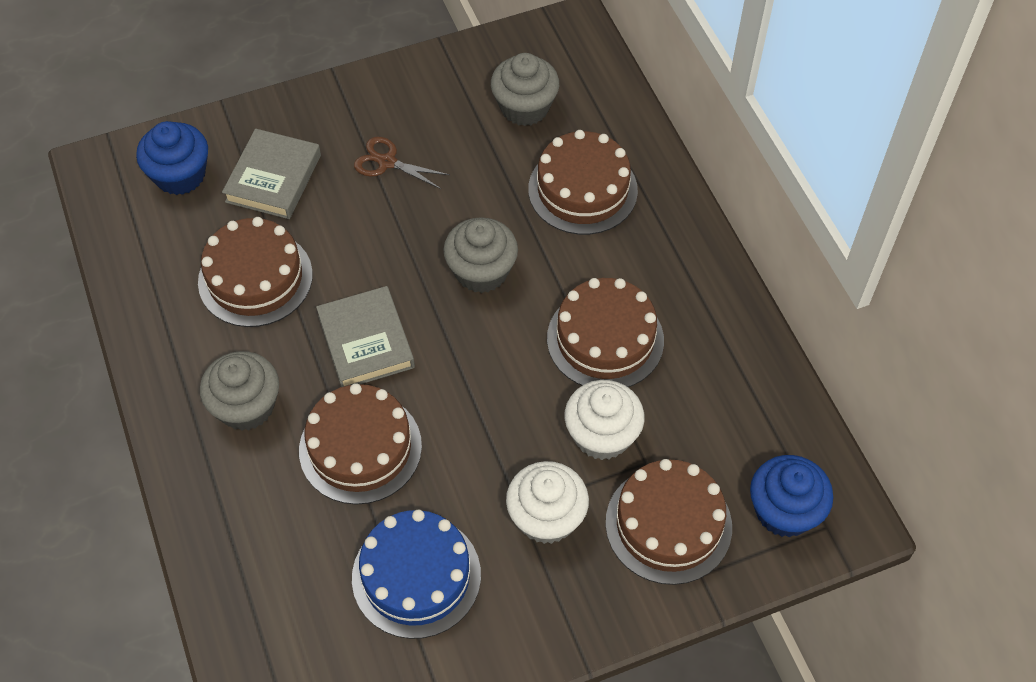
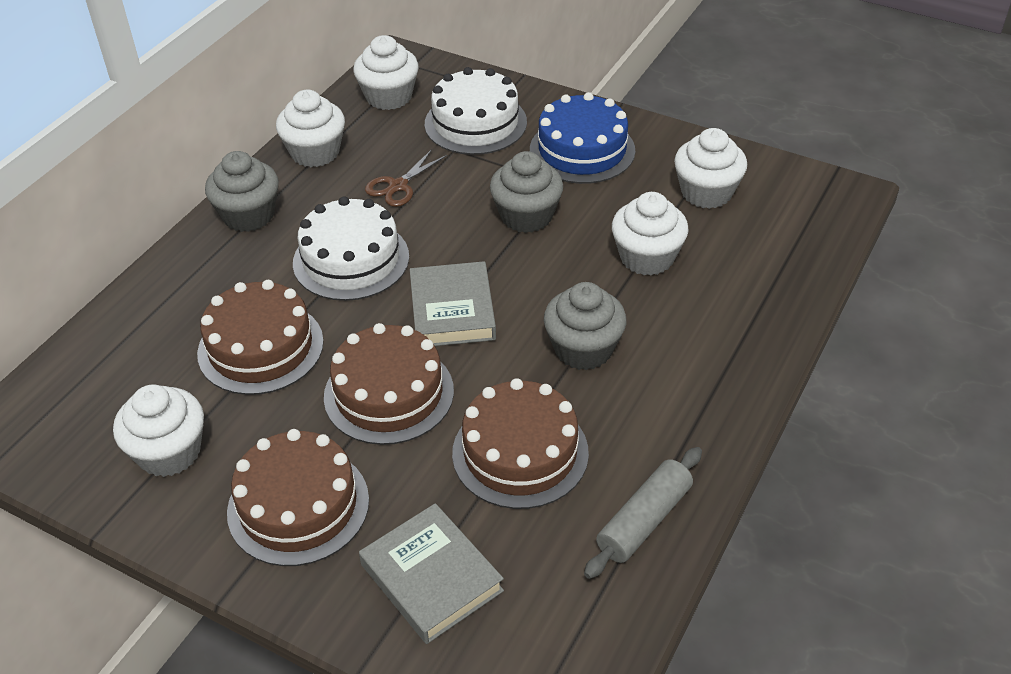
blue cupcake: [136,121,208,195] [750,455,833,537] = 2 -> none = 0
brown cake: [198,217,313,327] [299,383,422,505] [528,130,638,235] [547,278,664,387] [606,459,732,585] = 5 -> [197,280,324,395] [227,429,369,566] [324,323,454,445] [452,378,589,509] = 4
grey rolling pin: none = 0 -> [584,447,702,579] = 1
white cake: none = 0 -> [293,196,409,301] [425,67,527,155] = 2
white cupcake: [506,461,589,544] [564,380,644,460] = 2 -> [113,384,204,477] [276,90,345,167] [353,35,419,110] [612,192,689,276] [674,128,747,209] = 5

